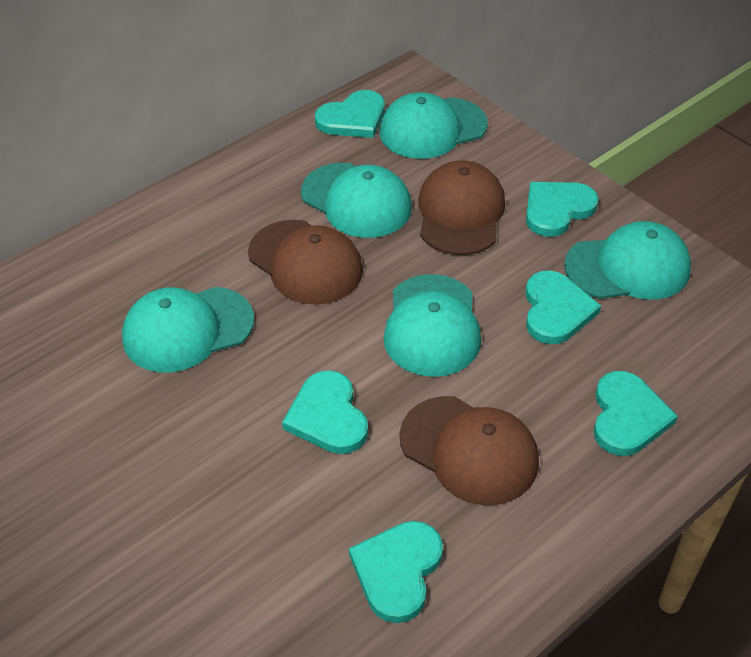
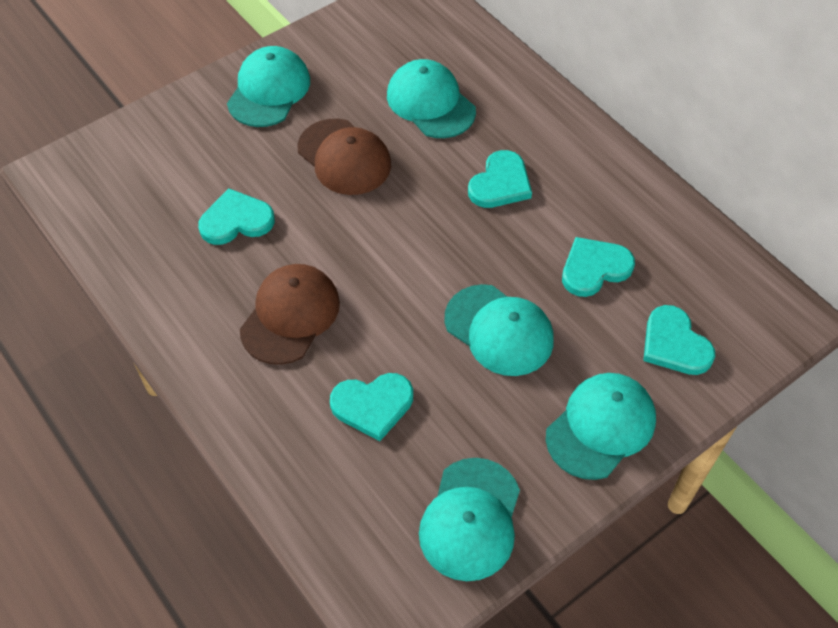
brown cap: [248,220,363,305] [400,396,539,505] [418,161,505,255] = 3 -> [240,264,340,365] [297,119,391,195] = 2
turquoise heart: [282,370,368,454] [315,90,385,138] [349,521,443,623] [525,270,601,344] [526,182,599,237] [593,371,678,456] = 6 -> [198,188,275,245] [330,373,413,441] [468,150,532,208] [562,237,635,297] [643,305,715,375] = 5

